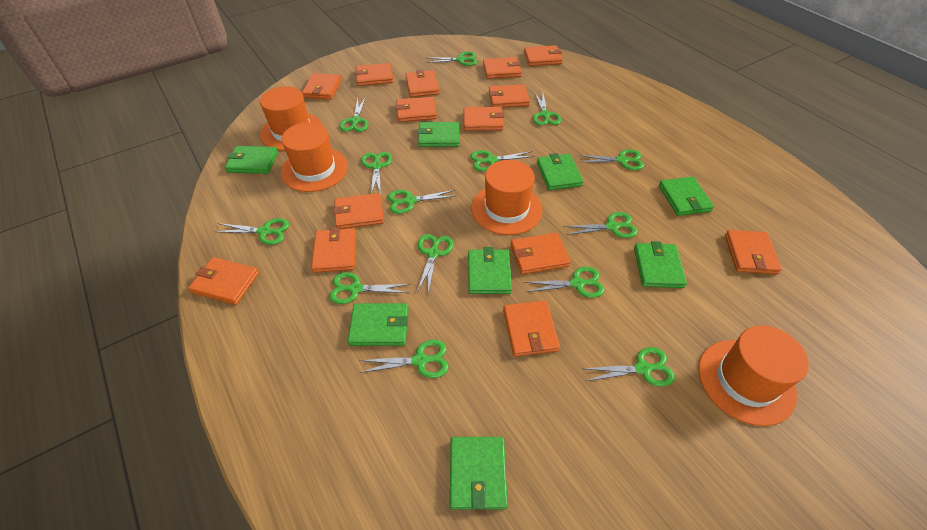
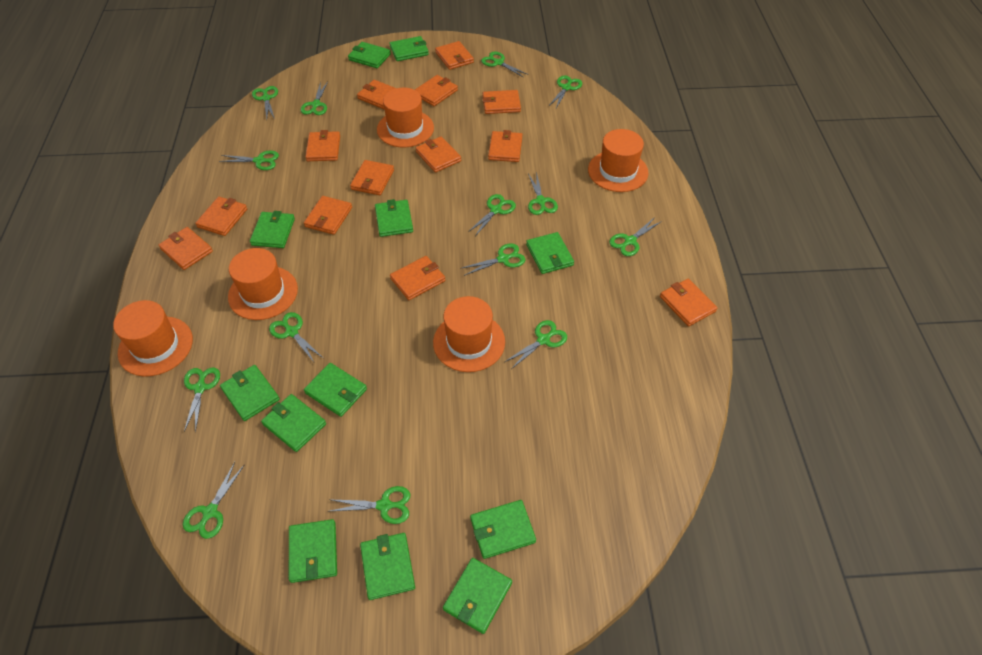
green wallet: [225,146,278,174] [348,303,409,346] [417,122,460,147] [450,437,508,510] [468,247,512,294] [537,153,583,190] [634,241,687,288] [659,177,714,216] = 8 -> [220,365,280,421] [250,211,295,248] [261,394,326,452] [289,519,337,583] [304,363,367,417] [348,42,391,68] [360,533,415,600] [375,199,413,237] [389,36,429,61] [443,558,512,634] [470,500,536,559] [526,232,574,274] = 12
orange hat: [260,86,322,151] [281,122,348,192] [471,160,543,235] [699,325,809,426] = 4 -> [113,300,193,376] [228,248,298,320] [377,88,434,147] [433,296,505,372] [588,129,648,192] = 5
orange wallet: [188,257,259,305] [302,73,341,100] [311,227,356,273] [333,193,384,229] [355,63,393,86] [396,97,437,122] [405,70,439,97] [464,107,504,131] [483,57,522,79] [489,84,530,108] [503,301,560,357] [510,233,570,275] [524,45,563,66] [725,230,782,274] = 14 -> [159,227,213,270] [195,197,247,236] [304,196,352,235] [305,130,340,161] [350,160,394,195] [357,80,396,109] [390,256,445,300] [415,75,458,106] [415,136,461,173] [435,41,474,70] [482,90,521,114] [488,130,522,162] [660,279,717,326] = 13

